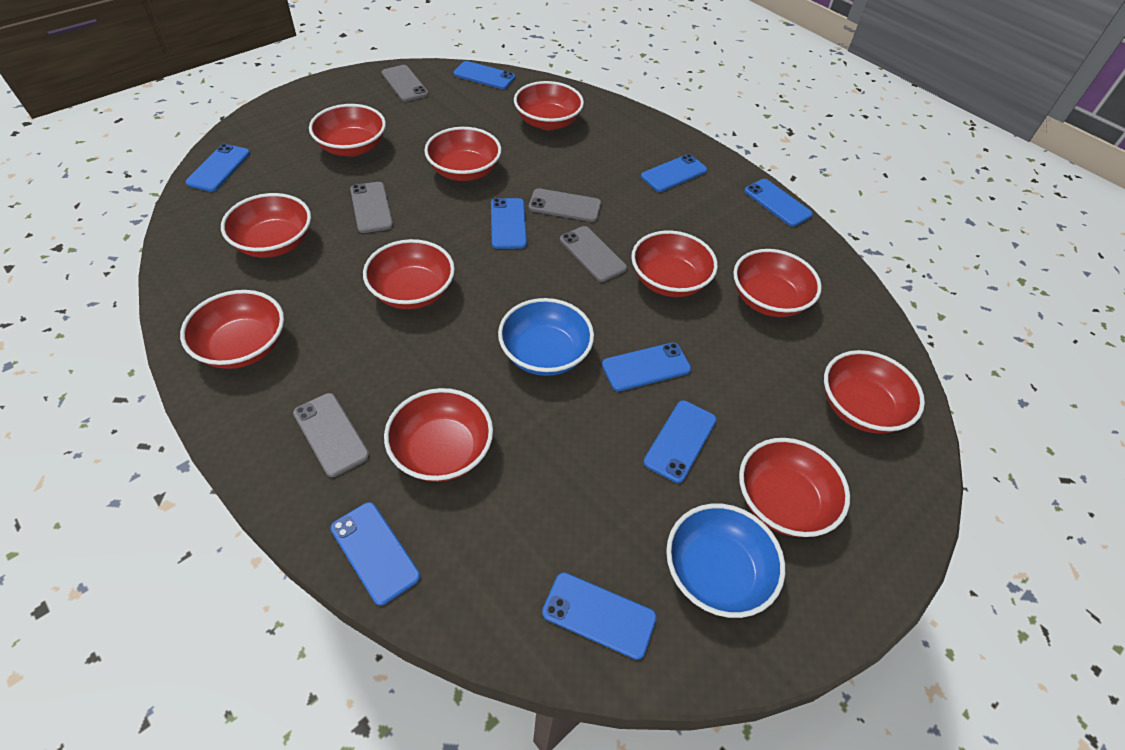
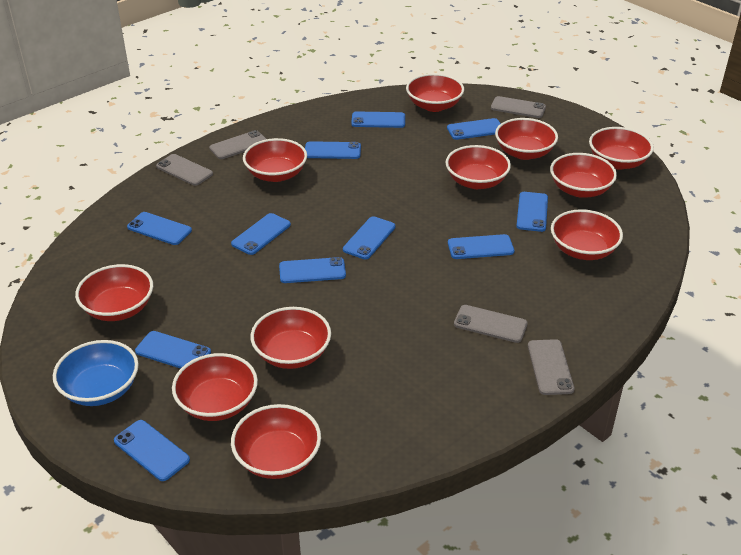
blue bowl: [498,298,594,376] [666,503,785,618] = 2 -> [53,340,139,406] = 1
blue phone: [185,144,250,192] [330,502,420,606] [453,61,515,89] [491,198,527,249] [542,572,657,660] [602,343,691,391] [641,154,707,192] [643,400,717,483] [744,179,813,227] = 9 -> [114,420,190,481] [127,212,192,245] [135,331,211,369] [231,213,291,255] [279,257,346,283] [305,141,361,159] [343,216,395,259] [351,111,405,128] [447,118,501,140] [448,234,514,259] [517,192,548,232] = 11

